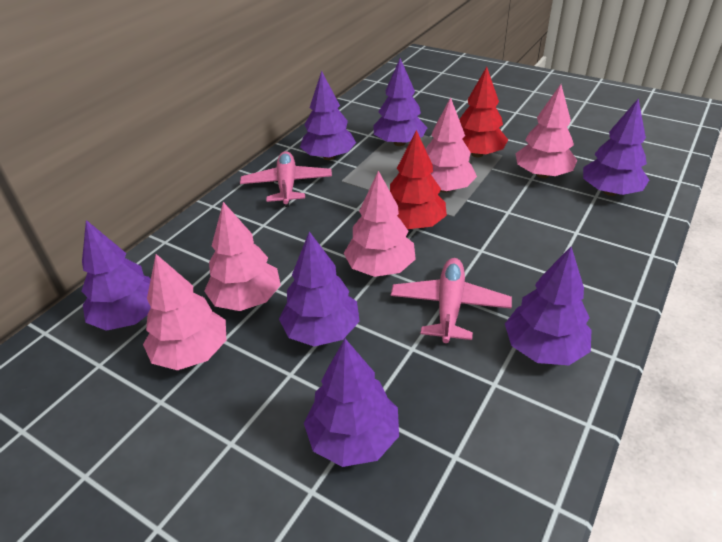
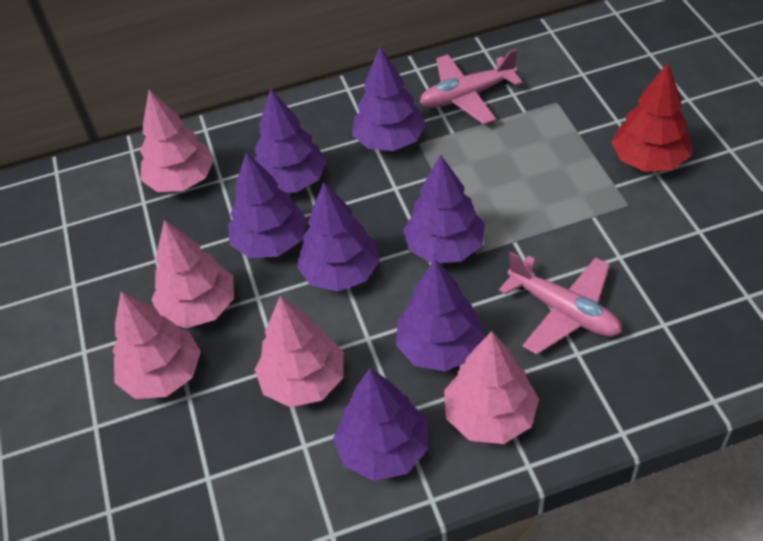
red tree: [390,130,447,229] [459,67,508,157] = 2 -> [611,63,691,172] = 1

